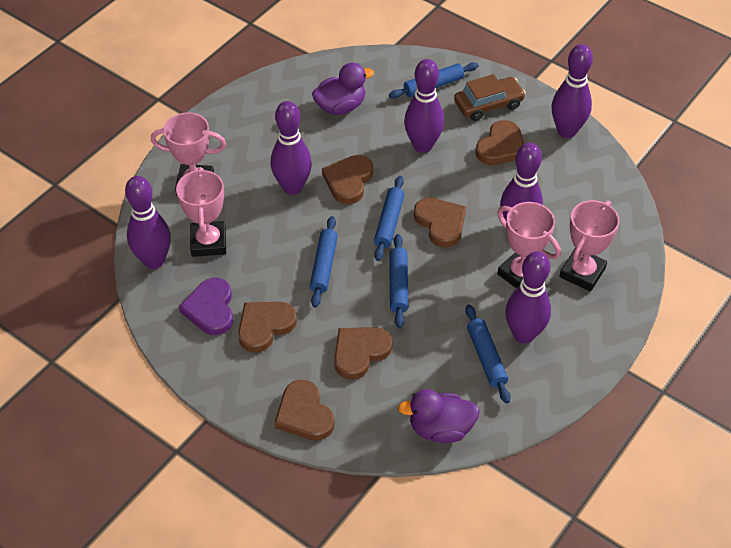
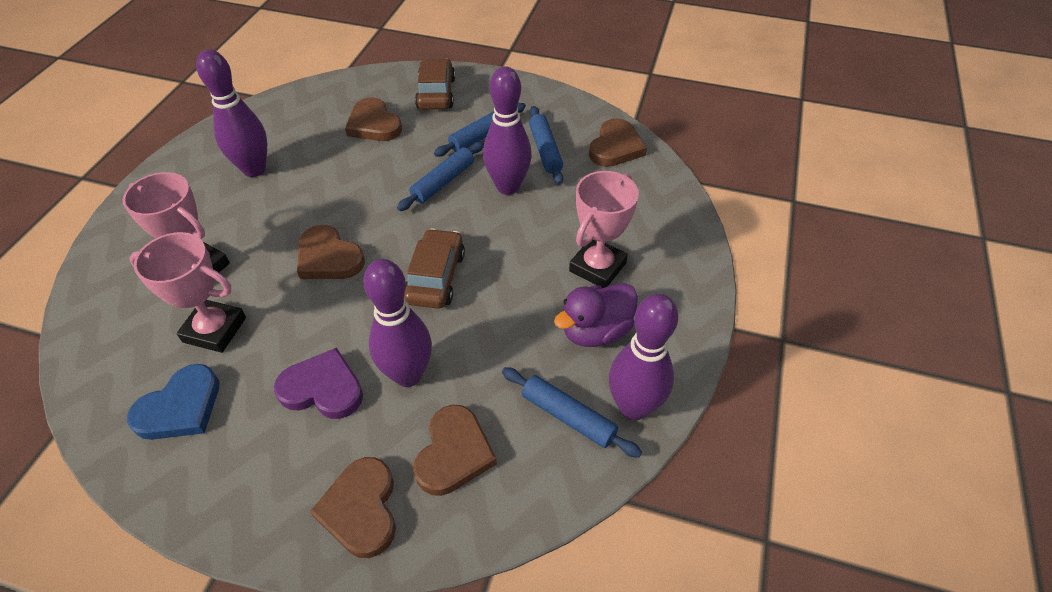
blue heart: none = 0 -> [127,364,219,440] = 1
blue rolling pin: [310,216,338,307] [374,176,404,261] [389,62,479,99] [389,234,409,328] [465,304,510,404] = 5 -> [397,141,484,211] [434,103,526,157] [502,367,642,458] [529,106,563,184] = 4
brown car: [454,74,526,121] = 1 -> [404,228,465,309] [415,59,455,110] = 2
brown heart: [238,302,297,353] [275,380,335,441] [322,155,373,204] [334,327,392,380] [414,198,466,248] [476,120,524,165] = 6 -> [297,225,365,279] [310,457,396,558] [345,97,402,141] [413,405,497,496] [589,118,647,167] = 5
pink trophy: [151,112,226,195] [176,167,226,257] [497,202,561,288] [559,200,620,292] = 4 -> [122,172,230,272] [129,232,246,353] [569,171,639,288] = 3
purple bowling pin: [125,176,171,269] [271,101,312,195] [404,59,444,153] [500,143,543,220] [505,251,551,344] [552,44,593,138] = 6 -> [196,49,267,177] [363,259,432,387] [483,66,532,195] [609,294,678,420] = 4
purple duck: [312,63,374,115] [398,389,480,443] = 2 -> [554,283,638,347] = 1

